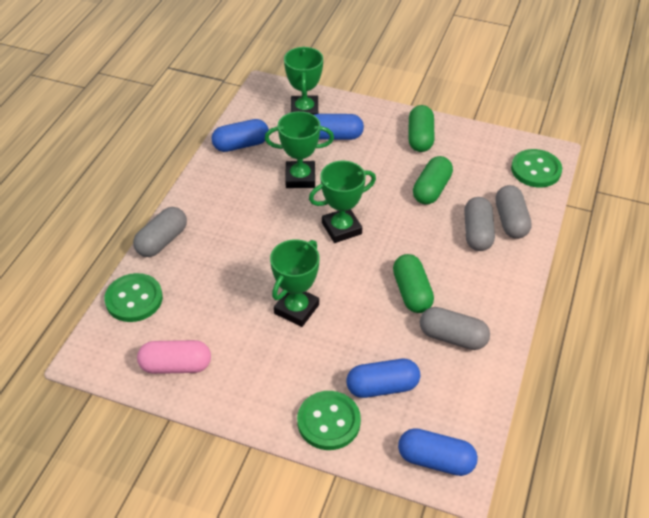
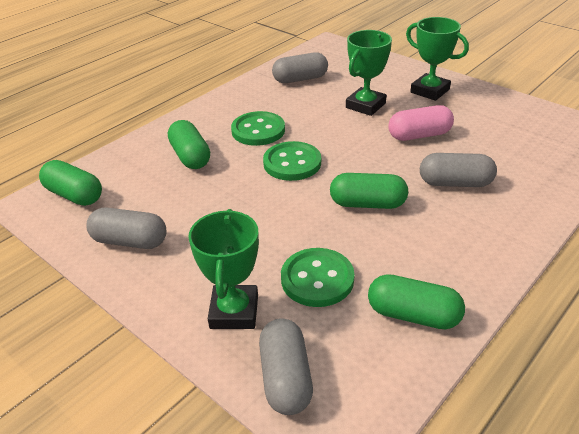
blue capsule: [211,119,269,152] [314,114,364,140] [346,359,420,398] [398,428,478,476] = 4 -> none = 0
green capsule: [393,254,434,313] [408,105,434,152] [413,156,453,205] = 3 -> [39,160,102,206] [168,120,210,169] [330,173,408,209] [368,274,465,329] = 4
green trophy: [265,111,334,188] [270,239,319,327] [284,47,323,115] [309,160,376,243] = 4 -> [189,209,259,329] [346,30,392,116] [406,17,469,101] = 3

